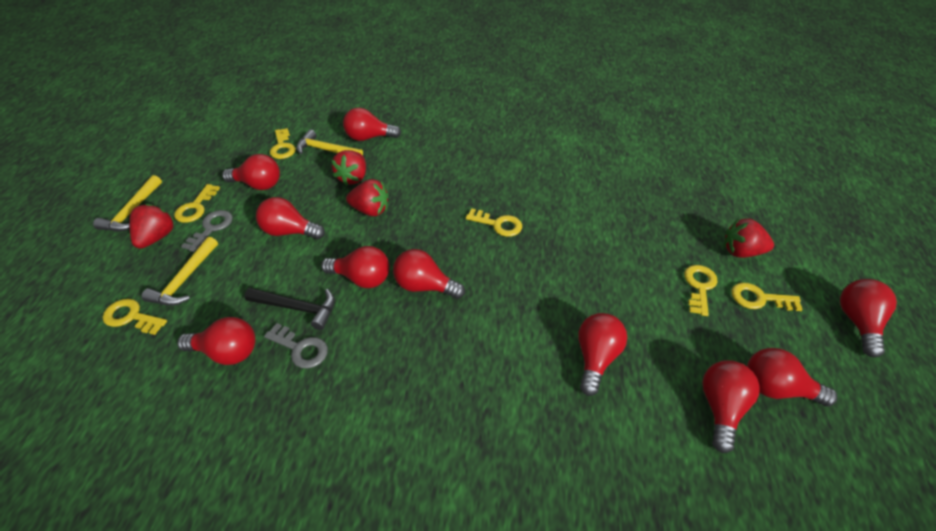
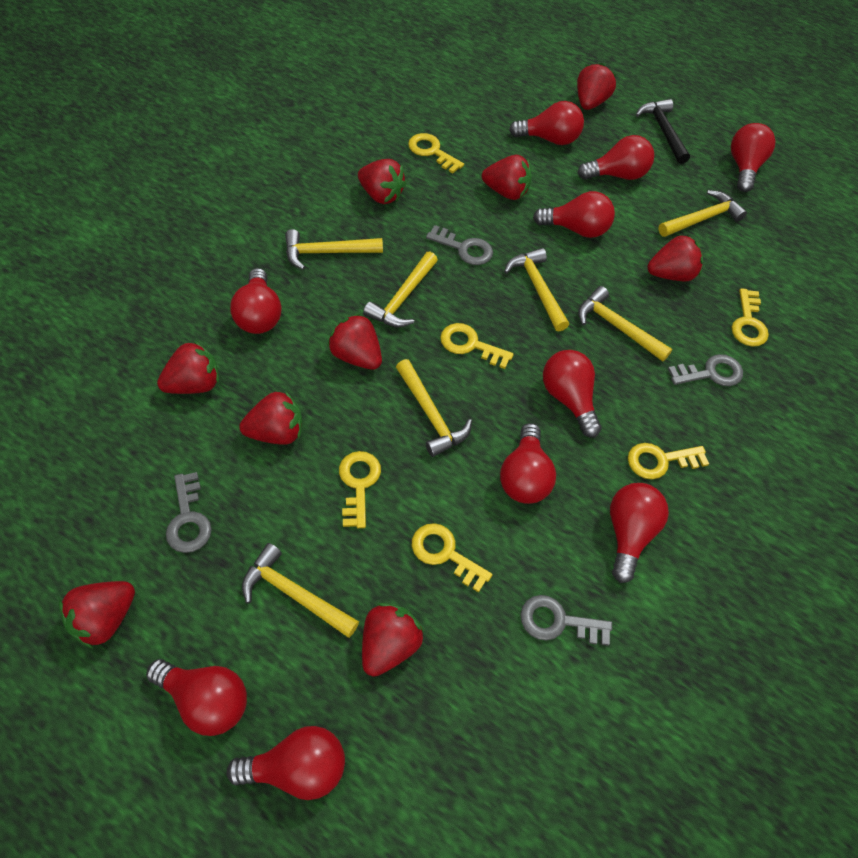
grey key: [181,210,233,252] [264,323,328,369] = 2 -> [166,472,212,553] [426,225,493,265] [520,595,612,646] [668,354,743,386] = 4
red strawberry: [129,204,175,249] [331,150,366,186] [346,179,389,216] [724,218,774,258] = 4 -> [59,581,135,649] [157,341,219,394] [239,391,302,445] [328,313,382,370] [358,159,406,204] [362,603,424,677] [482,155,532,200] [577,63,616,110] [647,235,703,281] = 9
yellow hammer: [93,175,162,232] [142,237,218,306] [297,130,363,155] = 3 -> [242,543,359,638] [285,229,383,270] [363,251,438,327] [396,359,472,457] [504,248,569,331] [578,286,672,362] [658,190,747,237] = 7

